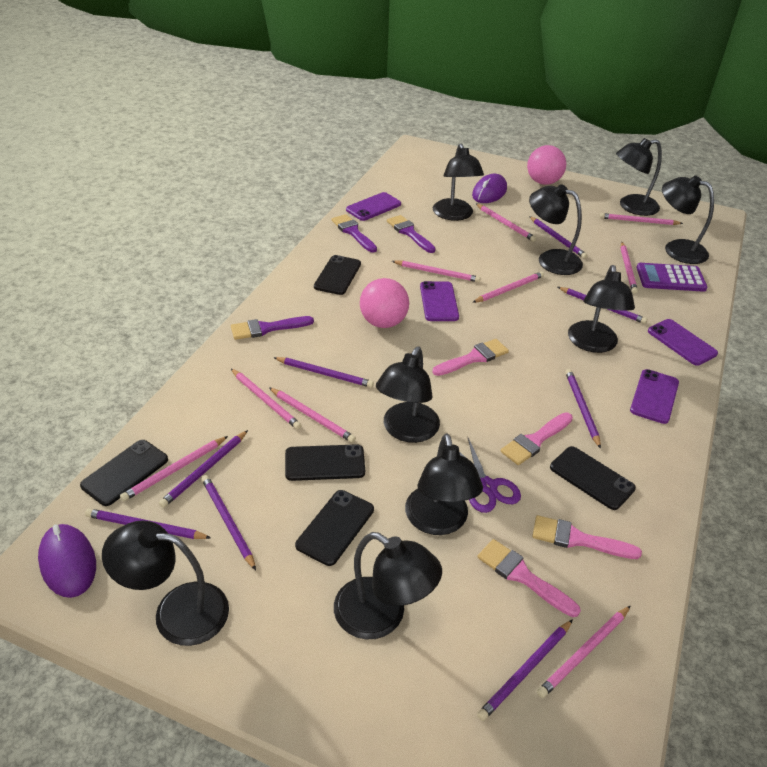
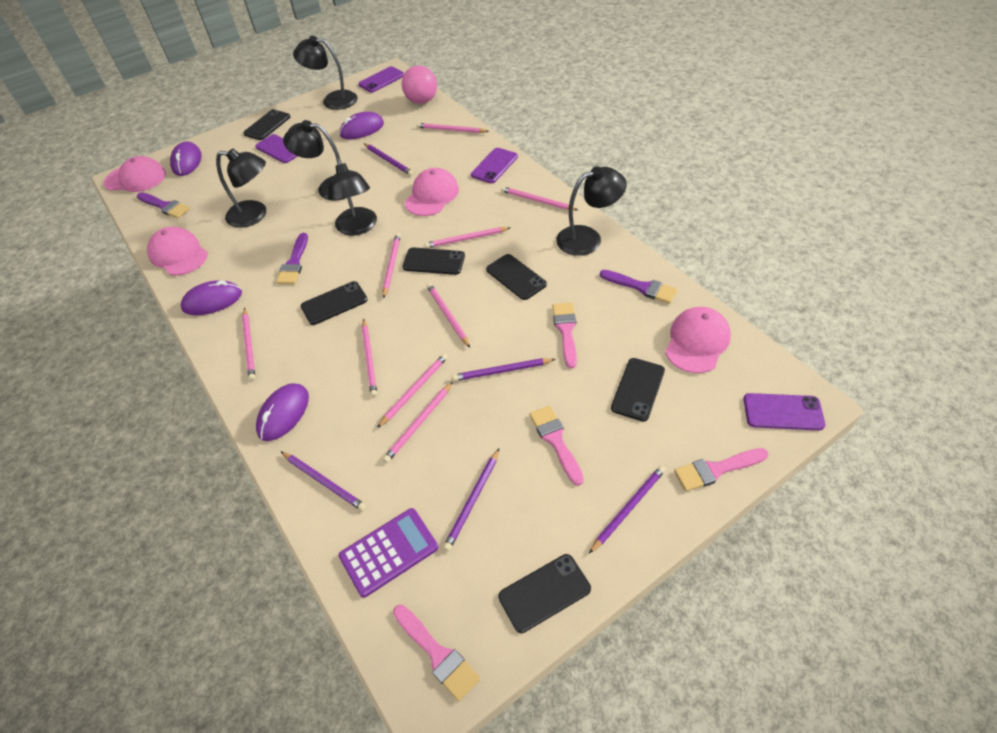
black lamp: [102,521,229,646] [334,532,442,639] [376,347,440,443] [405,433,483,535] [433,144,484,221] [529,184,583,275] [568,265,635,353] [616,138,662,216] [662,176,714,264] = 9 -> [216,149,266,228] [283,120,345,201] [293,36,358,110] [328,159,377,236] [556,166,627,256] = 5
black phone: [80,440,168,506] [285,444,365,481] [295,490,374,566] [314,255,361,295] [550,446,636,510] = 5 -> [243,109,290,140] [301,281,368,325] [402,247,465,275] [486,254,547,300] [498,554,591,633] [611,358,665,422] = 6
pink ball: [360,278,409,328] [527,145,566,185] = 2 -> [402,66,437,104] = 1
pink cap: none = 0 -> [104,156,166,192] [147,227,208,276] [405,168,459,216] [665,307,731,373] = 4
purple mouse: [38,524,96,598] [472,174,507,203] = 2 -> [170,141,202,176] [181,280,242,315] [256,383,309,441] [339,112,384,139] = 4
purple pencil: [85,508,211,539] [159,430,248,508] [201,475,256,570] [273,357,374,388] [477,619,573,721] [529,216,588,259] [558,287,647,324] [565,369,601,449] = 8 -> [280,451,367,511] [364,143,414,176] [443,449,499,551] [452,358,555,381] [589,465,666,554] = 5
purple scissors: [459,438,521,513] = 1 -> none = 0

